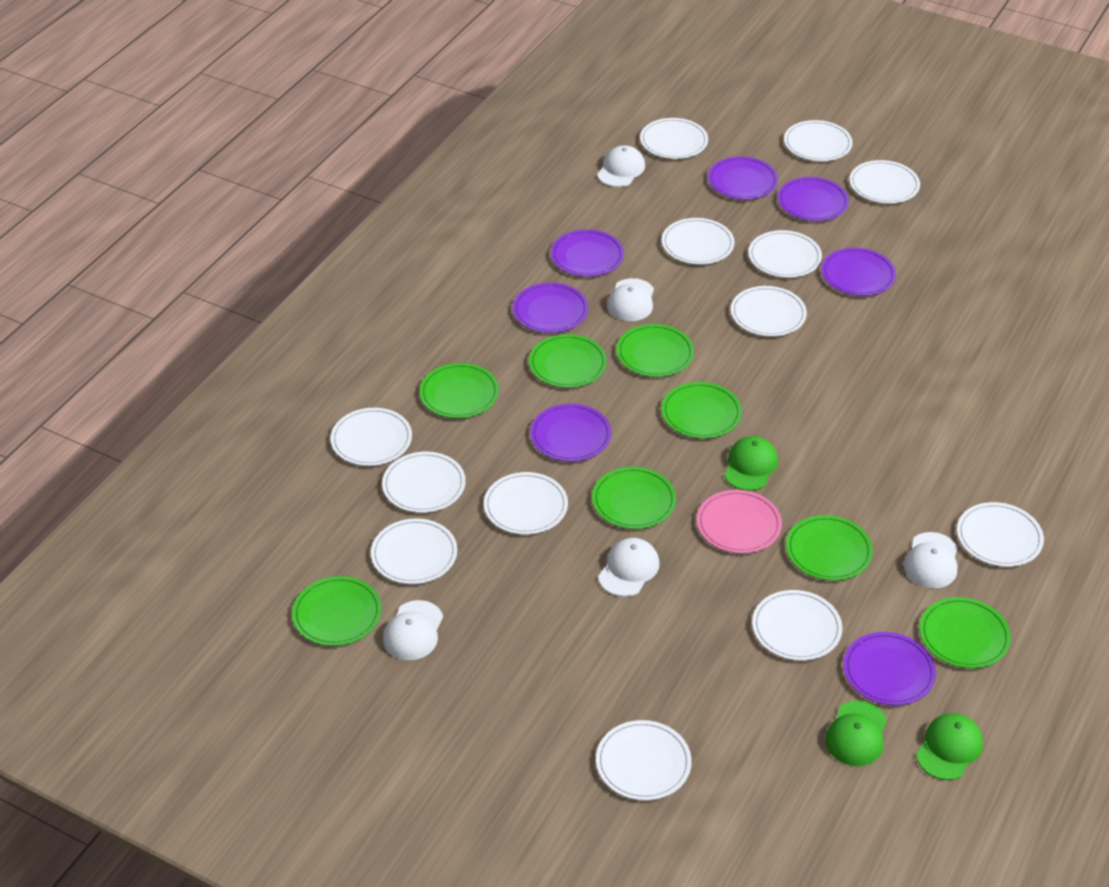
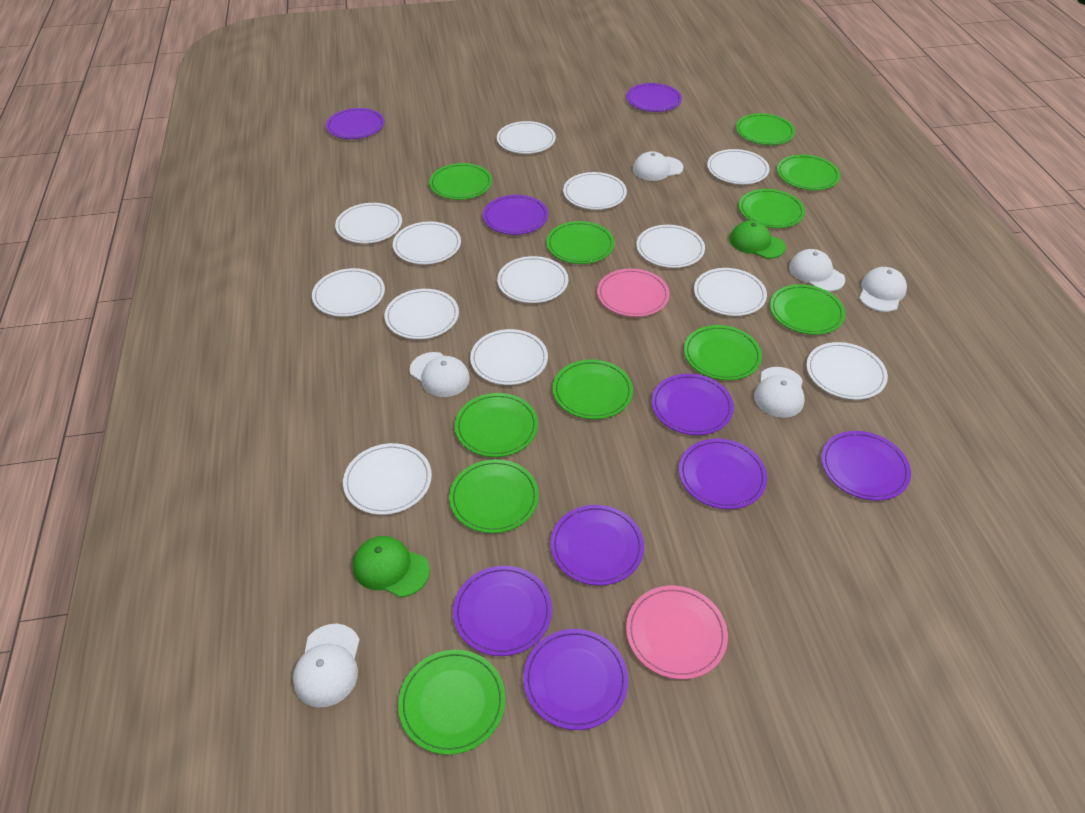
green cap: [724,436,778,491] [825,701,887,766] [916,713,983,780] = 3 -> [353,536,430,598] [729,221,786,259] = 2
green plate: [292,576,382,646] [420,363,499,418] [529,334,607,388] [592,467,676,529] [617,324,694,377] [661,382,742,439] [786,515,873,581] [920,597,1011,668] = 8 -> [398,650,506,755] [429,163,492,200] [449,459,539,533] [455,393,538,457] [546,221,615,264] [553,360,633,419] [684,325,762,380] [736,113,795,145] [739,189,805,228] [770,284,845,335] [777,155,840,190] = 11
pink plate: [697,490,782,554] = 1 -> [597,269,670,317] [626,586,728,679] = 2
purple plate: [513,283,588,333] [530,404,611,462] [551,229,624,277] [708,156,778,200] [778,177,849,221] [821,248,896,296] [843,632,936,706] = 7 -> [326,108,384,139] [453,566,552,656] [483,195,548,235] [523,629,628,730] [550,505,644,586] [626,83,682,112] [651,374,734,435] [679,439,767,509] [821,431,911,501] = 9
white cap: [383,600,443,660] [597,145,645,187] [598,538,659,597] [607,278,654,321] [904,532,958,588] = 5 -> [293,624,360,707] [410,352,470,397] [633,151,683,181] [754,367,805,418] [789,249,845,292] [859,267,907,312] = 6

